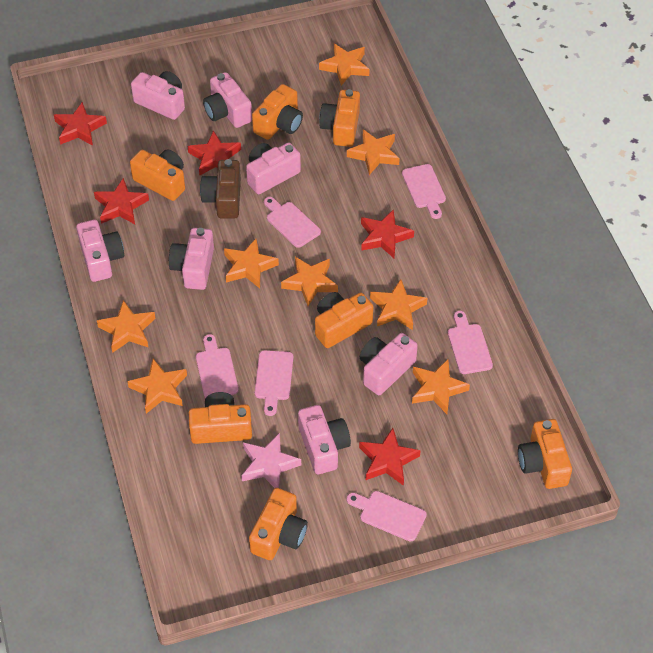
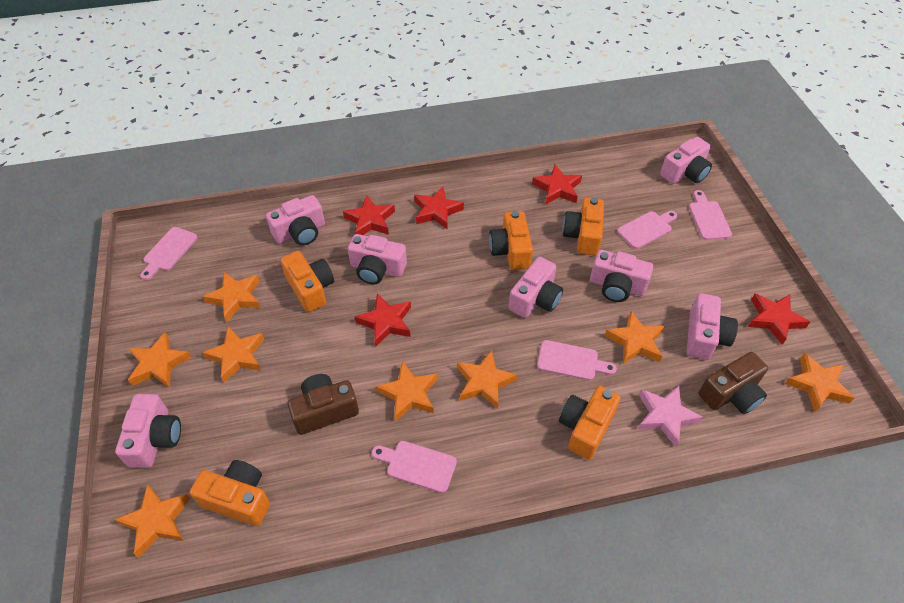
brown camera: [200,159,241,219] = 1 -> [287,374,359,435] [698,352,768,414] = 2
orange camera: [130,149,185,201] [189,392,252,444] [249,488,308,560] [252,84,303,140] [315,292,373,348] [319,89,360,147] [518,419,572,489] = 7 -> [190,460,270,526] [281,251,334,312] [489,211,533,270] [559,386,621,460] [562,197,604,256] = 5
pink cutting board: [196,334,239,398] [255,350,294,416] [264,197,321,248] [347,491,427,542] [402,164,446,219] [448,311,493,374] = 6 -> [140,227,198,280] [372,441,457,493] [537,340,617,380] [617,211,677,249] [689,190,732,240] = 5

